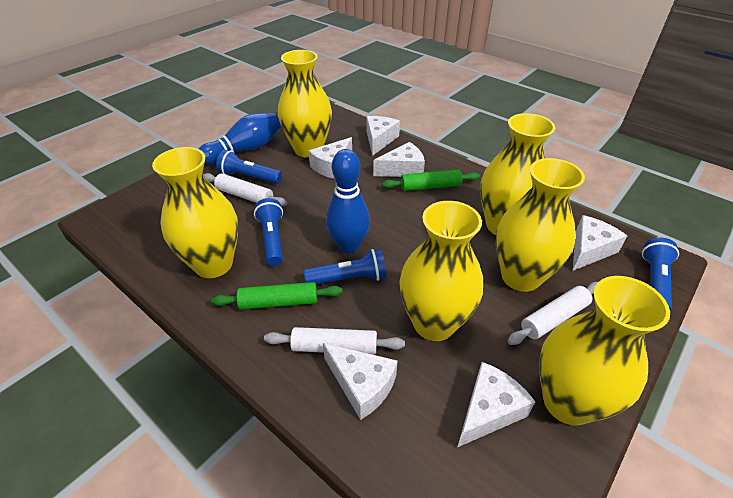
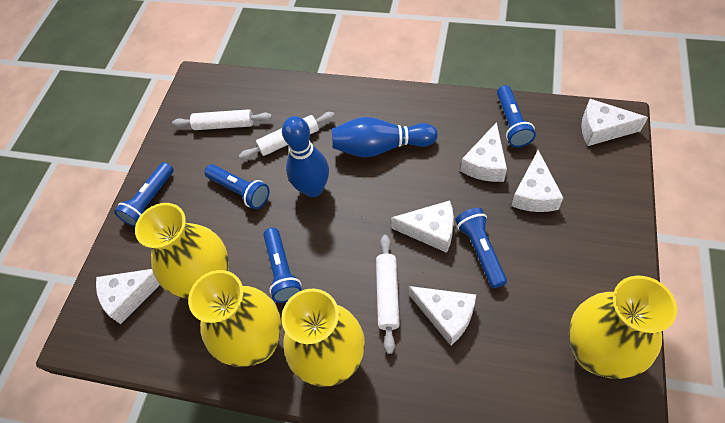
blue flashlight: [216,150,282,184] [254,198,283,266] [304,249,387,285] [642,238,679,310] = 4 -> [114,162,174,227] [204,164,270,209] [263,228,302,303] [455,208,507,288] [497,85,536,147] = 5
green rolling pin: [211,282,343,310] [382,169,480,191] = 2 -> none = 0
yellow vase: [152,147,238,278] [278,50,332,158] [399,201,483,341] [480,113,555,235] [496,158,585,292] [539,276,670,426] = 6 -> [135,203,229,299] [188,270,282,367] [282,289,365,387] [569,276,677,379] = 4

